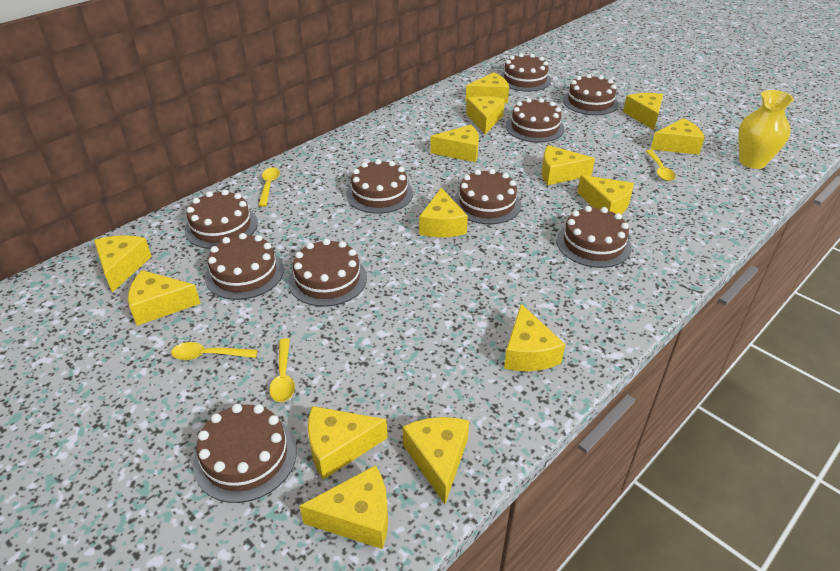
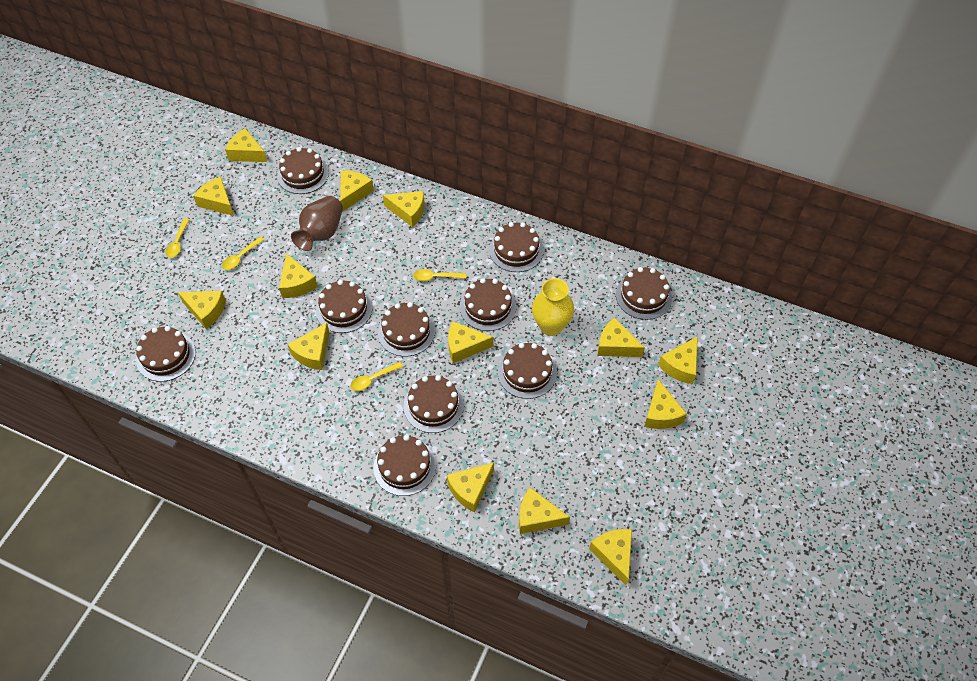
brown vase: none = 0 -> [291,196,343,251] = 1

